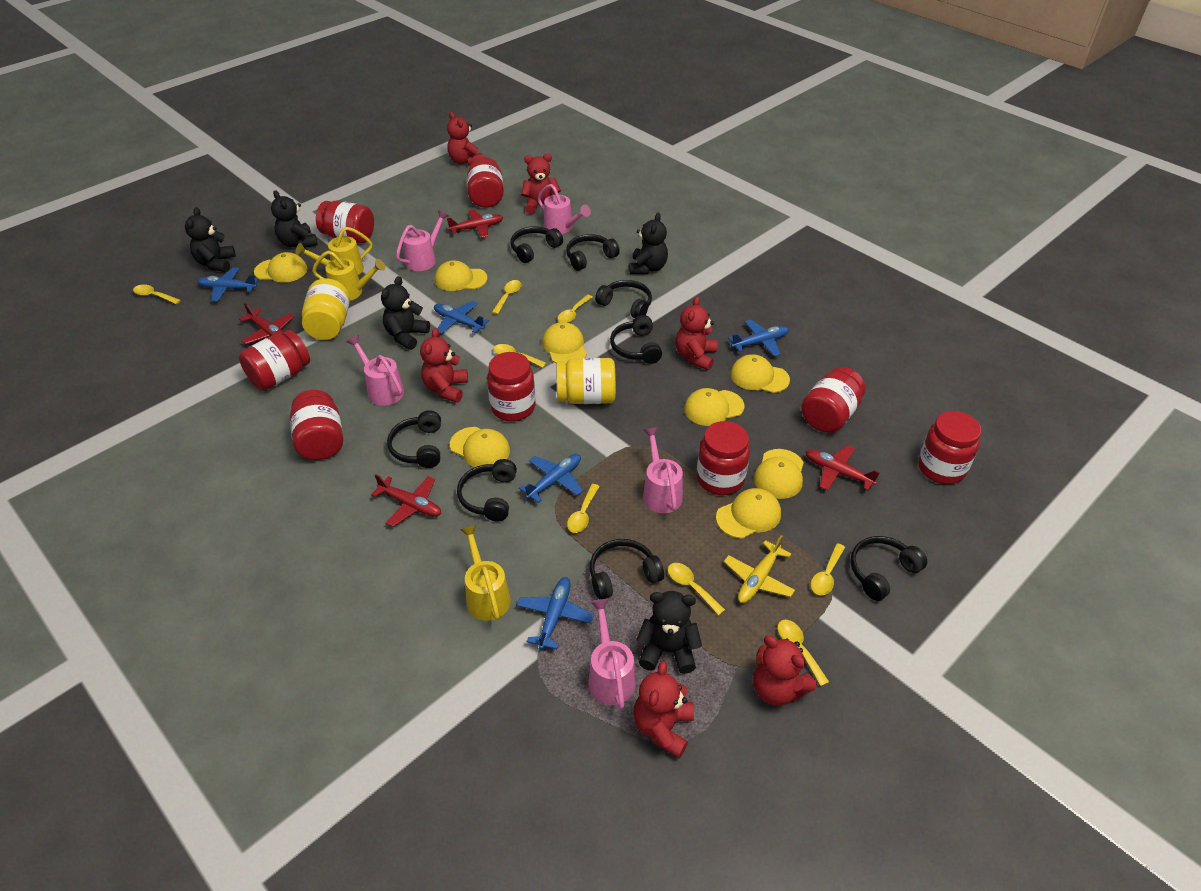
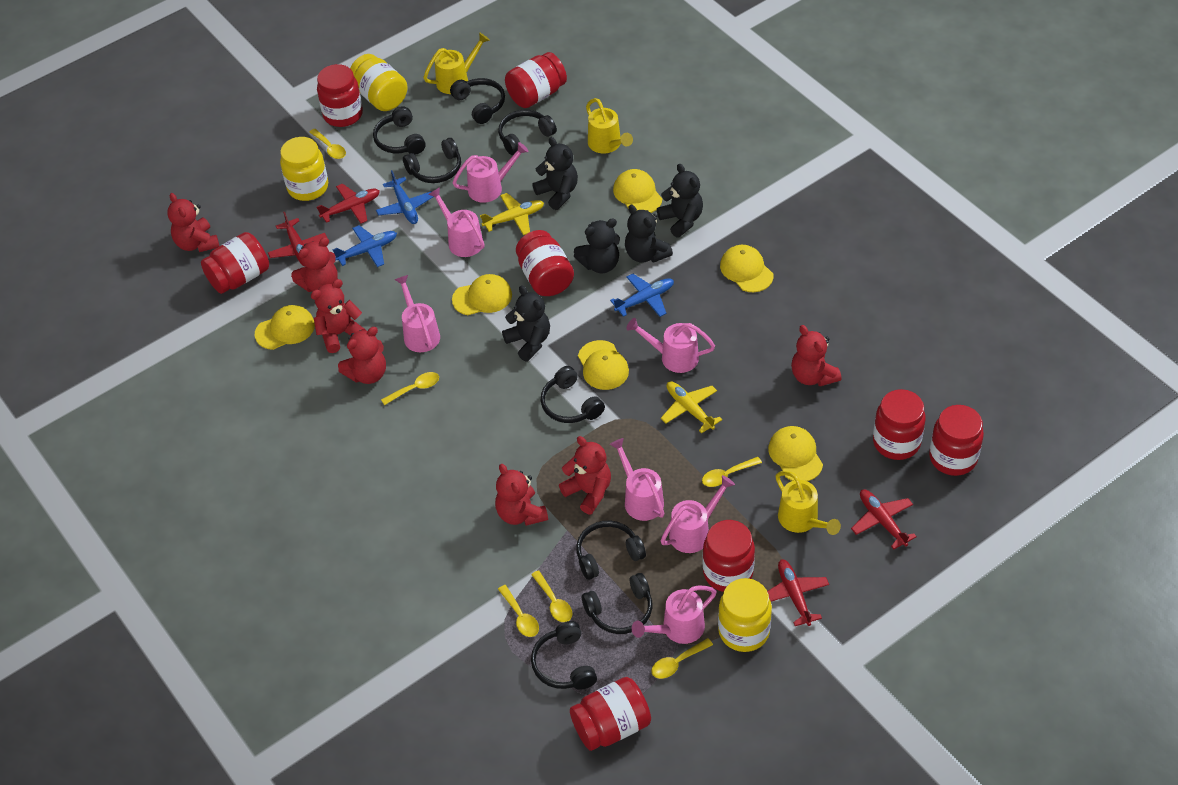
blue plane: [197,268,258,302] [434,301,489,334] [517,577,594,650] [519,454,583,503] [728,320,789,356] = 5 -> [333,225,397,267] [376,170,433,224] [610,273,674,317] = 3
pink watering can: [347,335,404,406] [396,210,449,271] [537,184,591,234] [588,599,636,709] [643,427,683,513] = 5 -> [394,275,440,352] [428,187,485,257] [452,142,529,203] [609,438,665,521] [626,318,715,373] [632,585,717,644] [660,475,735,553] = 7
red teddy bear: [420,328,468,403] [447,112,483,166] [521,154,561,215] [633,661,694,758] [676,296,717,370] [753,636,817,706] = 6 -> [167,193,219,252] [291,237,338,292] [311,279,366,353] [338,327,386,384] [495,464,548,526] [559,436,611,514] [791,325,841,386] = 7
yellow cap: [254,252,308,283] [435,260,487,291] [450,427,510,467] [542,322,587,364] [684,388,744,426] [716,488,781,539] [730,354,790,393] [754,449,804,499] = 8 -> [255,305,315,350] [452,274,512,315] [578,340,629,390] [613,169,662,213] [720,245,773,292] [768,426,823,481] = 6
yellow jar: [302,278,350,340] [556,358,616,404] = 2 -> [280,137,328,201] [350,54,408,111] [718,578,772,652] = 3
yellow plane: [724,535,795,603] = 1 -> [480,193,544,235] [661,381,722,433] = 2
yellow spoon: [133,285,181,304] [492,280,522,315] [493,344,546,368] [558,295,592,323] [567,484,600,533] [668,563,725,615] [778,620,829,686] [811,543,845,595] = 8 -> [310,129,346,159] [381,372,439,405] [498,585,539,637] [531,570,573,622] [652,638,713,679] [702,457,762,487] = 6

